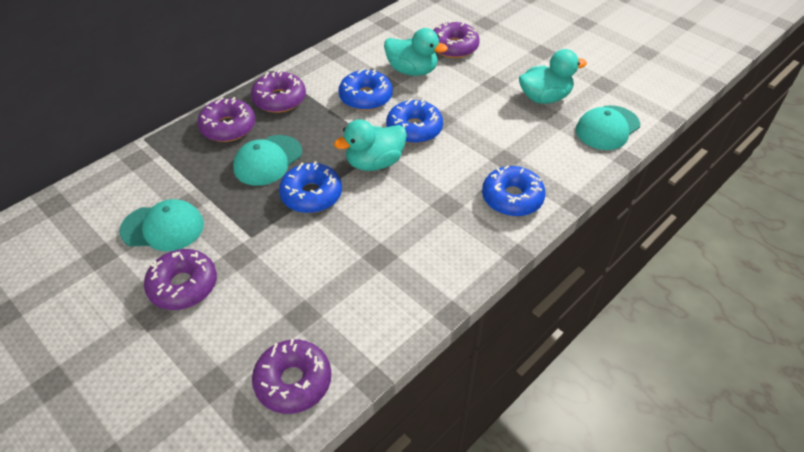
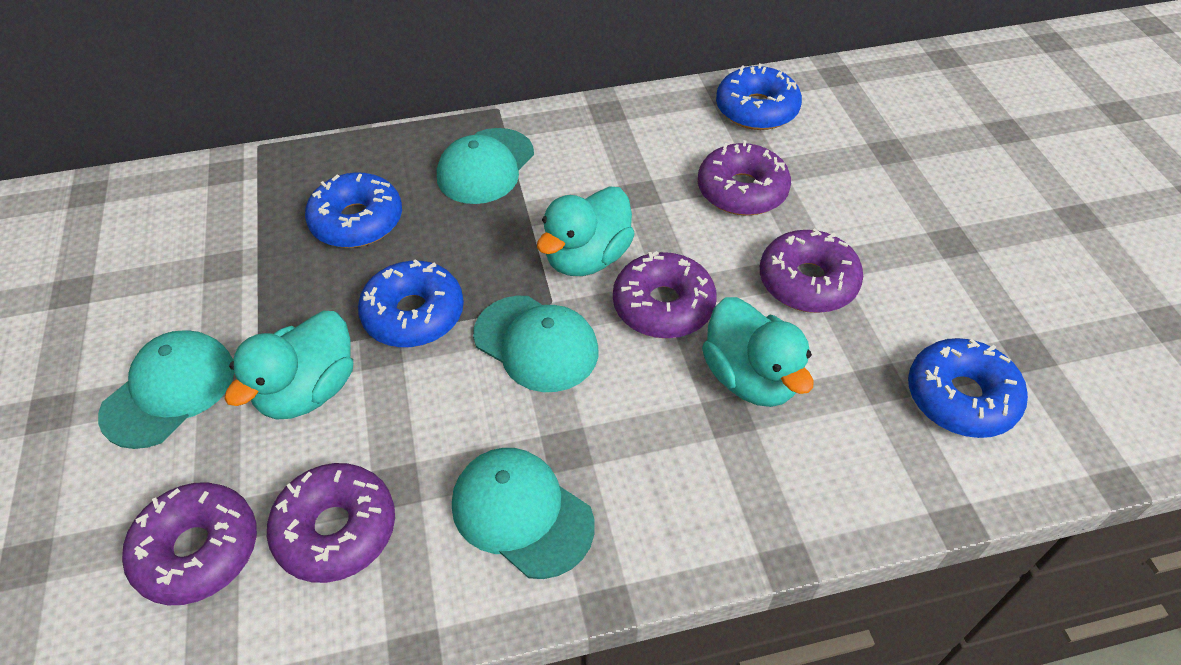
turquoise cap: [119,199,204,251] [233,135,302,186] [576,105,640,150] = 3 -> [98,330,234,449] [437,128,534,204] [452,448,594,579] [473,296,599,392] = 4

